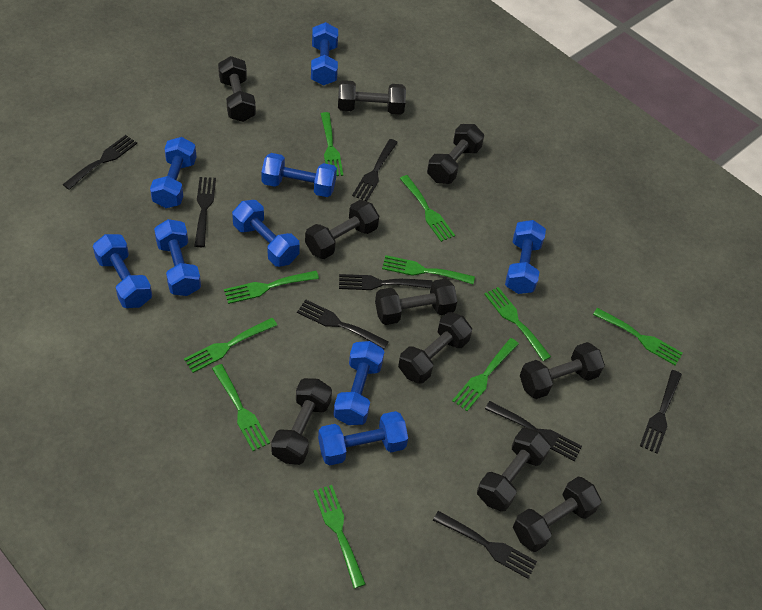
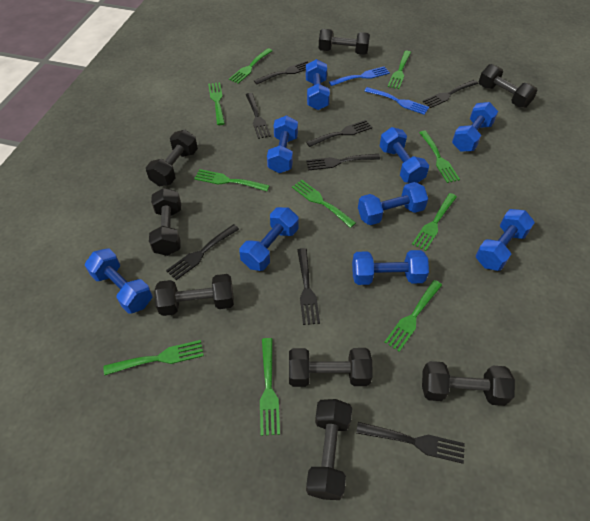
black dumbbell: [218,56,256,122] [271,378,332,465] [305,200,379,259] [338,80,406,114] [375,278,457,325] [398,312,472,384] [427,124,484,184] [477,428,551,512] [513,477,602,552] [520,342,605,399] = 10 -> [146,130,198,187] [149,188,181,256] [154,274,234,316] [289,348,373,387] [306,399,352,500] [319,29,370,55] [422,361,515,406] [479,64,538,108] = 8
blue fork: none = 0 -> [329,66,390,86] [364,87,429,115] = 2

